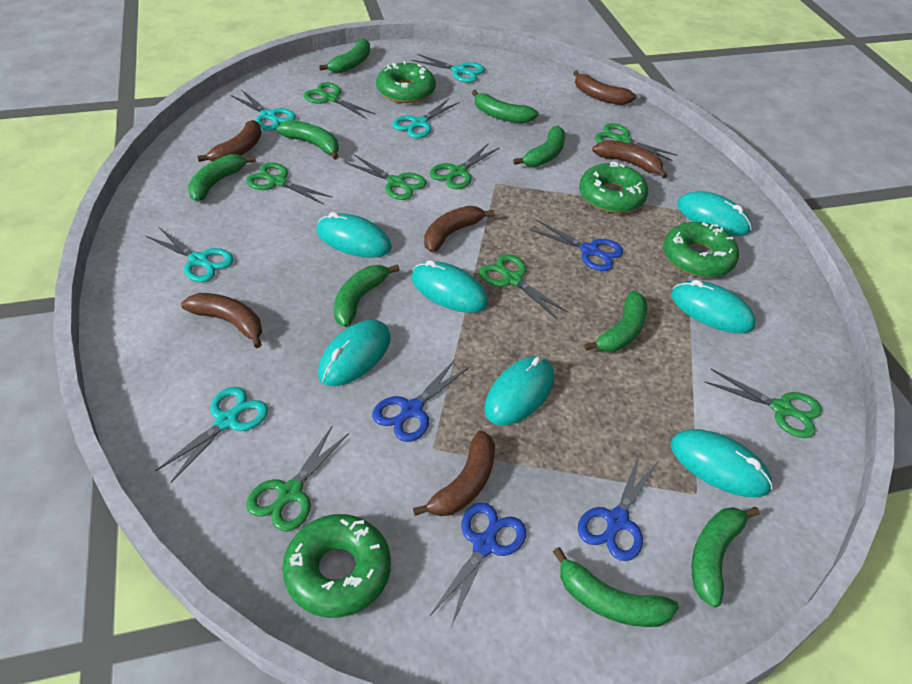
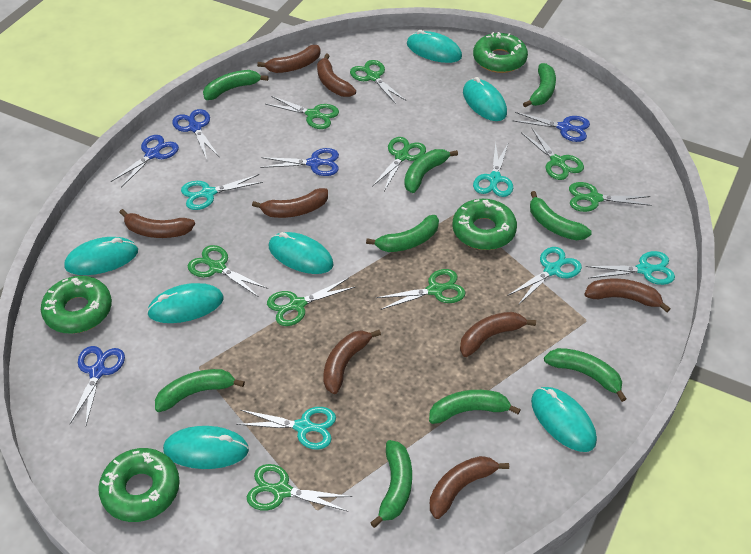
blue scissors: [372,359,470,442] [430,502,526,627] [529,220,623,271] [578,453,659,561] = 4 -> [69,346,125,425] [111,135,179,187] [172,109,219,159] [260,148,339,176] [514,112,590,142] = 5
brown banana: [181,293,262,348] [197,120,262,162] [413,430,495,516] [424,206,495,252] [573,71,636,105] [592,140,668,179] = 6 -> [119,209,195,238] [252,188,328,218] [257,45,321,73] [317,54,356,97] [323,330,381,394] [430,456,509,519] [460,312,536,357] [584,279,671,312] = 8
green scissors: [246,162,333,205] [246,427,349,532] [304,82,376,119] [345,155,427,200] [430,143,499,189] [479,254,569,319] [595,123,678,161] [705,369,822,438] = 8 -> [188,245,268,297] [247,464,352,511] [266,96,339,129] [267,278,355,326] [350,60,406,104] [373,137,426,191] [376,269,465,310] [521,127,584,180] [569,182,652,212] = 9

